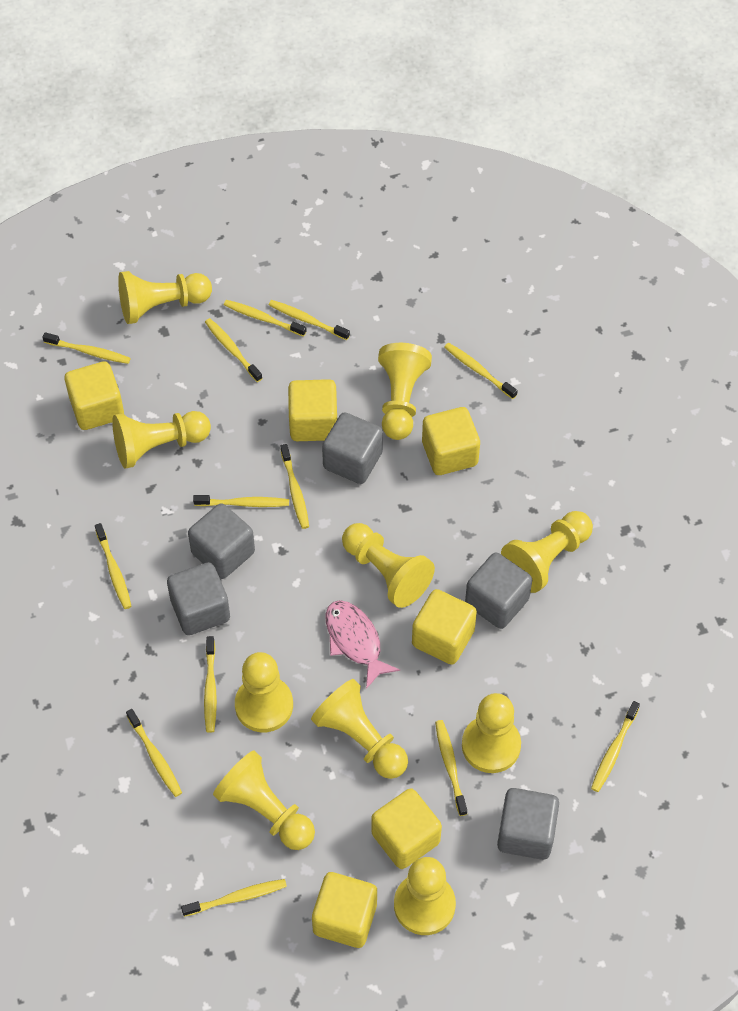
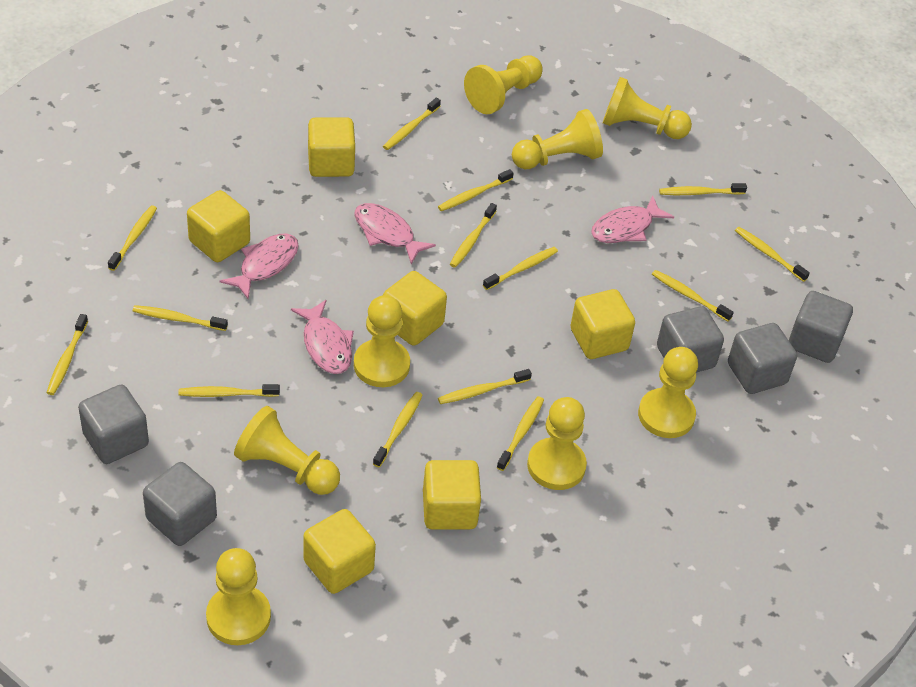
pink fish: [326,600,400,689] = 1 -> [220,234,299,299] [291,300,354,374] [354,203,436,264] [591,196,674,243] = 4
yellow pawn: [112,411,211,469] [118,271,212,324] [213,751,315,850] [235,652,293,732] [311,679,408,779] [342,523,435,608] [378,343,432,440] [394,857,456,935] [462,693,521,773] [501,511,593,593] = 10 -> [206,548,271,645] [234,406,340,495] [354,295,410,387] [464,55,543,114] [512,109,603,169] [527,397,587,490] [603,77,692,139] [638,347,698,438] = 8
yellow toothbrush: [42,332,131,364] [95,523,132,609] [126,709,182,797] [181,879,287,917] [193,495,289,507] [204,636,217,733] [205,318,262,382] [224,300,307,337] [269,300,350,340] [281,444,309,529] [435,720,467,816] [444,343,518,399] [591,701,640,792] = 13 -> [47,314,88,395] [108,205,157,271] [133,305,228,331] [178,384,280,397] [373,392,423,467] [383,98,441,150] [438,169,514,211] [438,369,532,404] [450,203,497,268] [483,247,558,290] [497,396,544,471] [652,270,734,322] [659,183,747,195] [735,227,810,282] = 14

